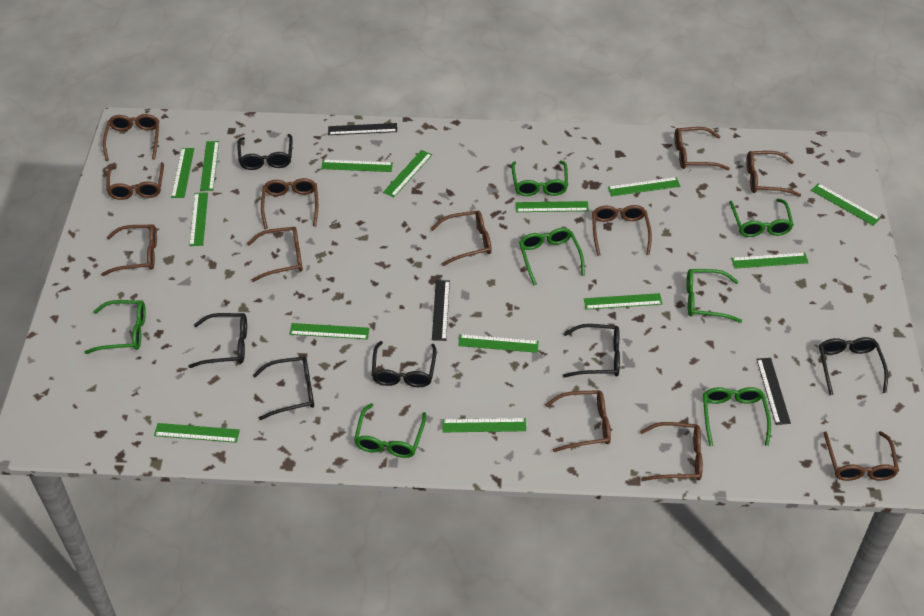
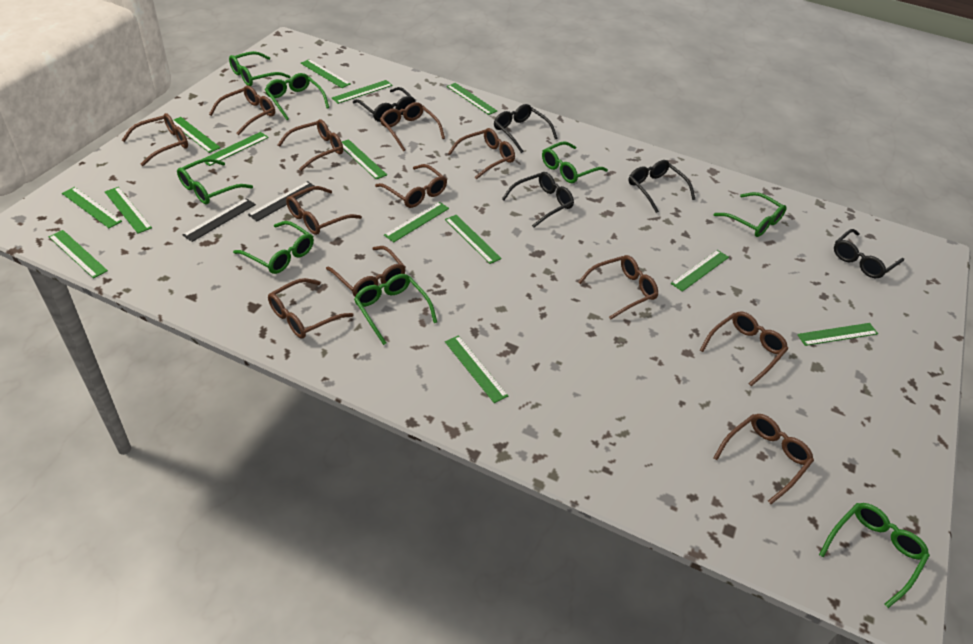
black glasses: [188,313,247,368] [237,134,293,170] [253,356,314,420] [372,341,437,387] [563,324,620,377] [819,337,888,395] = 6 -> [353,87,416,122] [494,104,557,153] [502,172,574,228] [628,160,695,213] [834,229,904,278] = 5
black ruler: [328,123,397,135] [432,280,450,341] [756,358,791,425] = 3 -> [183,198,256,242] [248,181,314,221] = 2
green glasses: [84,300,146,354] [354,403,426,458] [511,161,568,196] [519,228,585,285] [687,269,742,323] [703,387,771,446] [729,198,794,237] = 7 -> [177,158,253,204] [229,51,291,86] [233,221,314,274] [265,73,329,120] [354,274,437,345] [542,141,608,183] [714,192,787,237] [819,503,930,608] = 8

